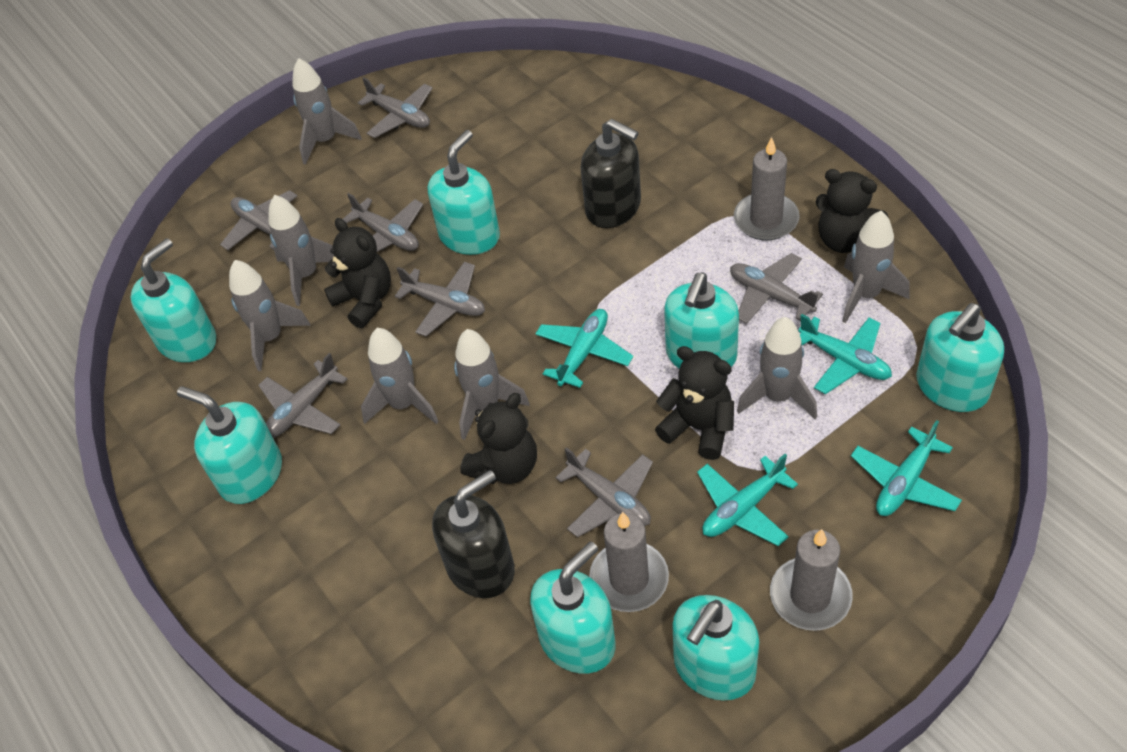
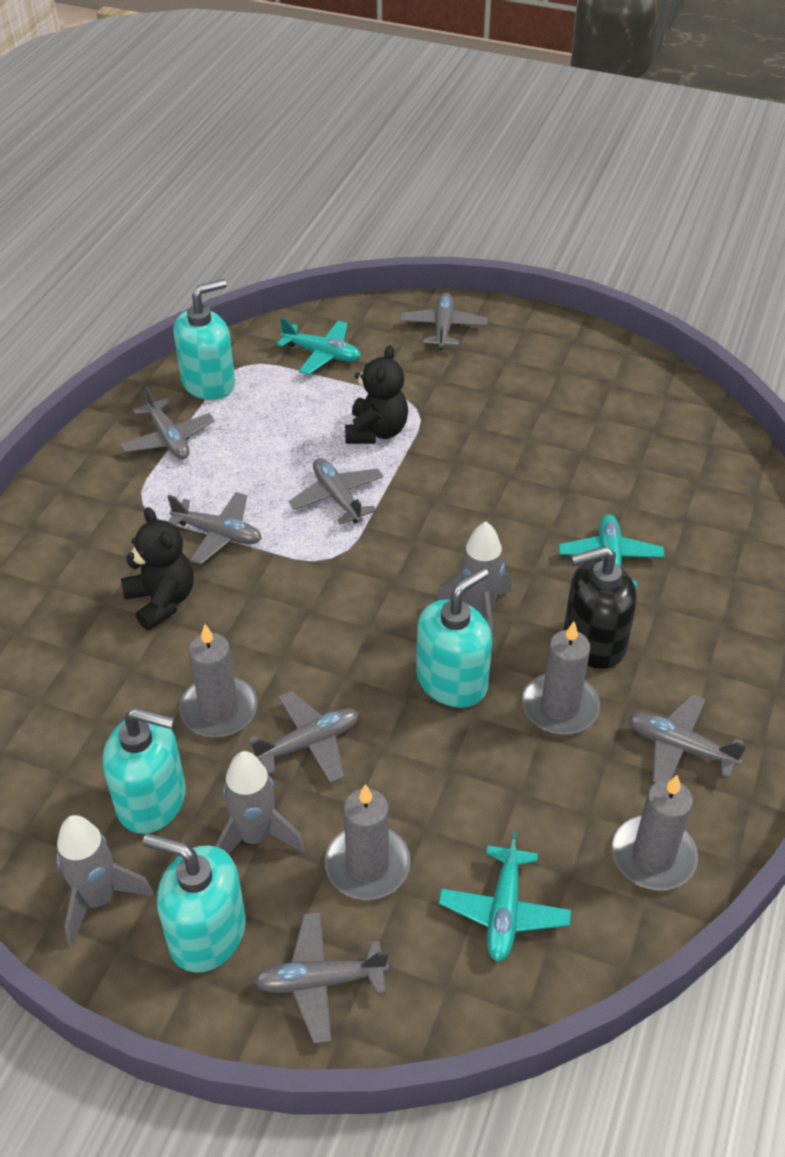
black soap dispenser: [432,470,515,598] [580,119,641,228] = 2 -> [564,546,637,669] = 1
black teddy bear: [324,218,391,328] [460,393,537,484] [655,346,734,460] [816,169,889,253] = 4 -> [121,507,193,630] [345,345,408,444] = 2
grey candle: [589,512,669,612] [734,137,799,240] [770,529,853,631] = 3 -> [179,624,257,738] [324,784,411,900] [522,621,600,735] [612,775,698,891] = 4
grey rocket: [229,260,311,371] [269,195,334,306] [292,58,362,165] [361,328,439,424] [454,329,530,440] [737,317,817,419] [842,211,910,323] = 7 -> [56,815,153,946] [215,751,305,854] [436,521,512,641] = 3
turquoise plane: [535,309,633,388] [697,454,798,546] [798,314,892,394] [851,420,962,516] = 4 -> [277,318,361,375] [439,831,571,962] [559,514,665,588] = 3
turquoise soap dispenser: [131,238,216,362] [177,386,282,504] [428,130,500,255] [530,542,615,674] [664,273,739,369] [672,595,759,701] [916,303,1004,412] = 7 -> [103,707,186,834] [143,833,246,973] [174,279,235,400] [416,568,492,708] = 4

